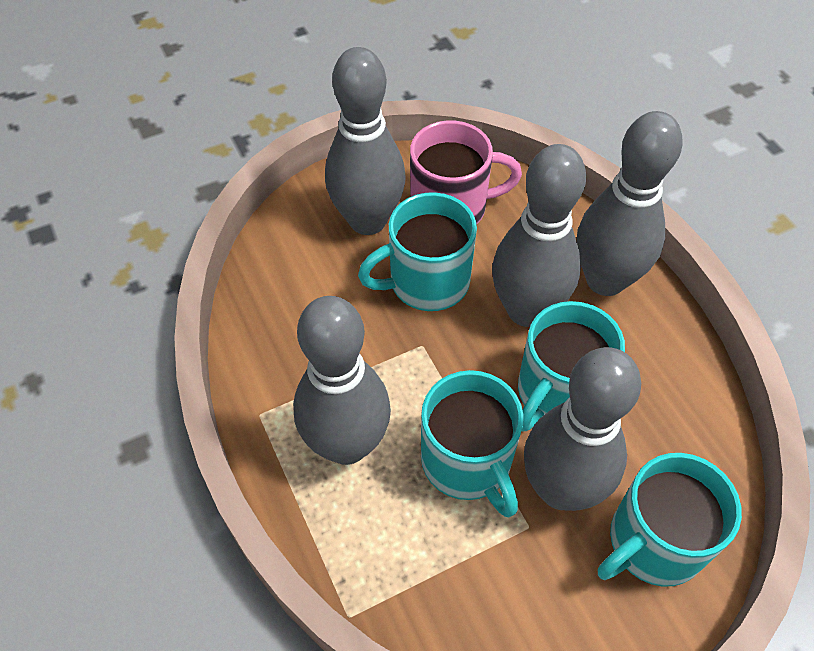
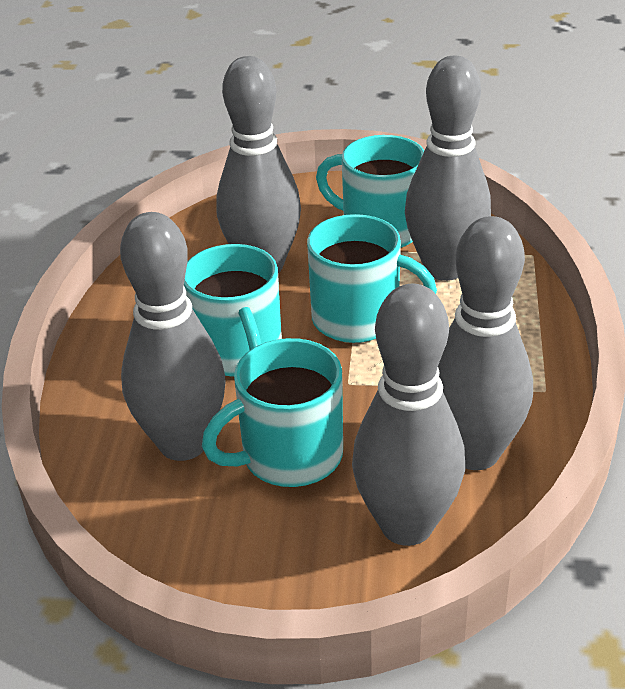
pink mug: [410,120,522,225] = 1 -> none = 0

